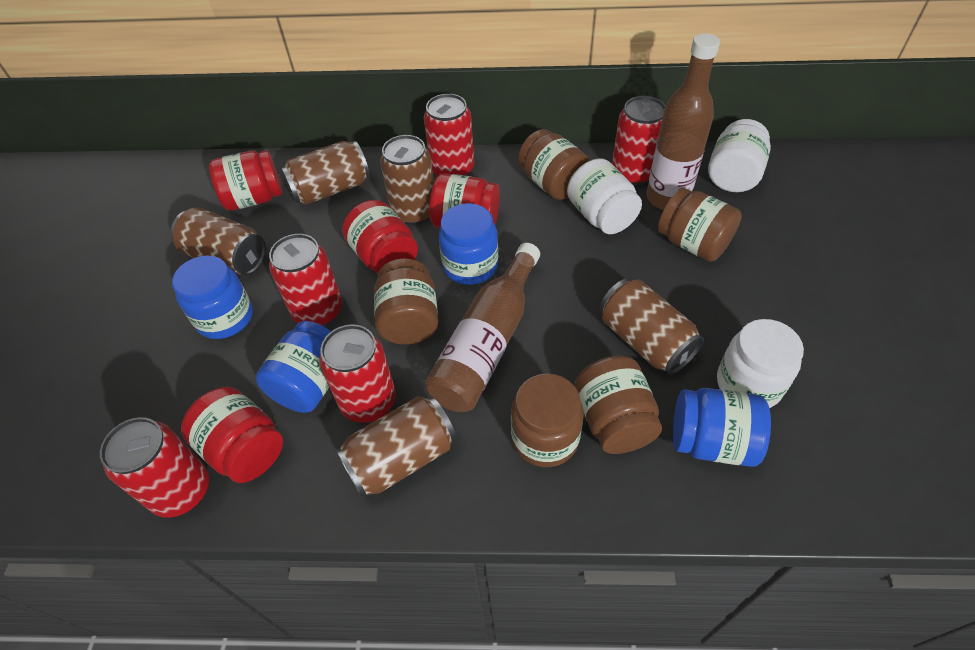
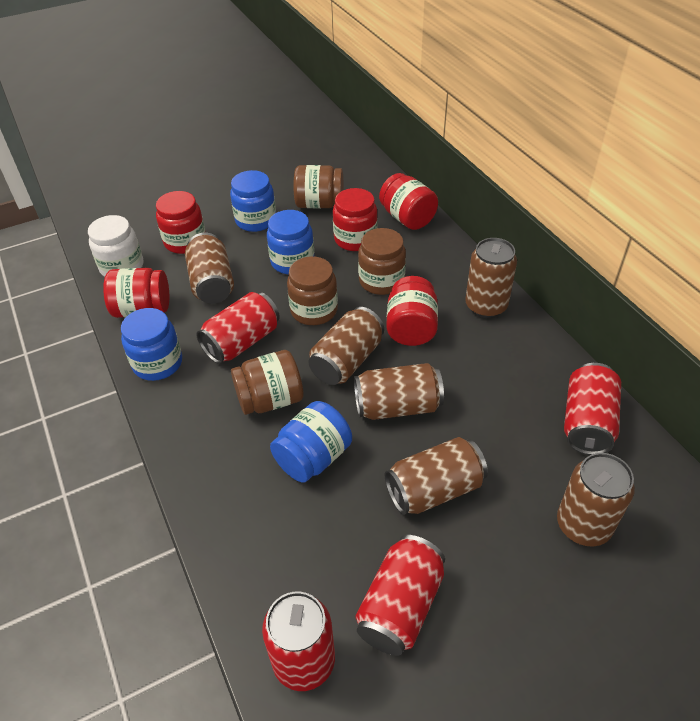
brown bottle: [425,243,540,412] [646,33,720,210] = 2 -> none = 0
brown can: [171,207,266,275] [281,141,370,205] [336,396,456,498] [380,135,434,225] [600,278,704,375] = 5 -> [185,233,234,304] [308,307,384,385] [354,363,444,420] [385,437,488,515] [465,238,517,318] [557,453,635,546] = 6
brown jar: [374,259,438,345] [511,373,584,467] [518,129,590,200] [575,356,662,454] [658,188,742,262] = 5 -> [231,350,304,415] [287,257,338,325] [294,165,343,208] [358,228,406,295] = 4
red can: [100,417,209,518] [269,234,342,326] [319,324,396,423] [424,94,474,176] [612,96,665,185] = 5 -> [196,292,280,364] [262,592,335,691] [356,535,445,656] [564,363,621,455] = 4
red jar: [181,387,283,483] [209,150,282,211] [342,200,418,274] [429,173,500,228] = 4 -> [103,268,169,318] [156,191,206,254] [333,188,378,251] [379,173,438,230] [386,276,438,346] = 5
white jar: [567,158,642,234] [708,119,771,192] [717,319,804,408] = 3 -> [88,215,143,277] = 1

